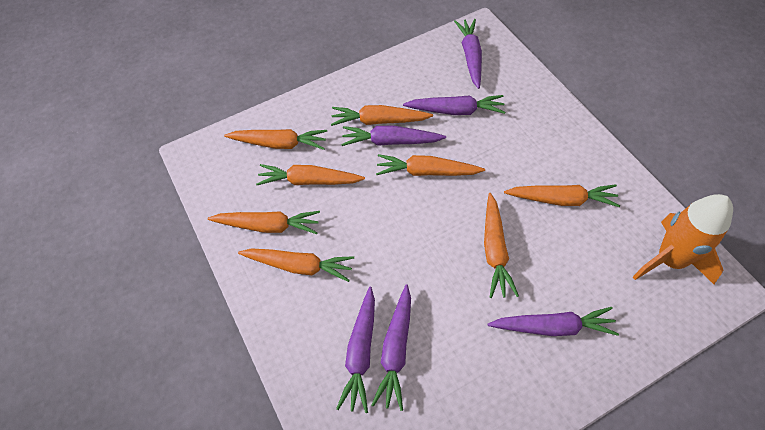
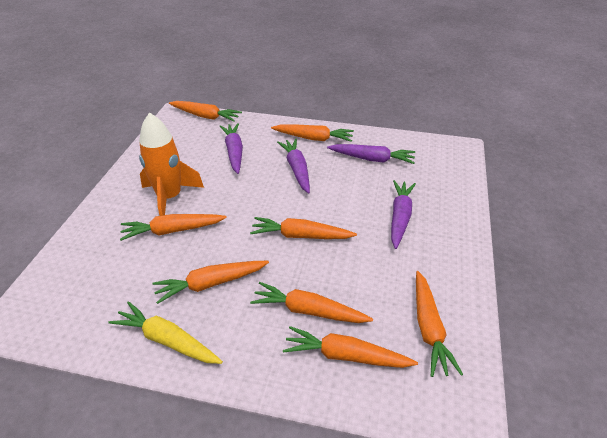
purple carrot: [336,287,375,413] [341,126,446,146] [371,285,411,411] [403,95,505,115] [454,19,482,89] [488,307,619,336] = 6 -> [220,123,243,174] [277,138,310,193] [327,144,415,164] [391,180,416,249] = 4
yellow carrot: none = 0 -> [108,301,223,364] = 1

